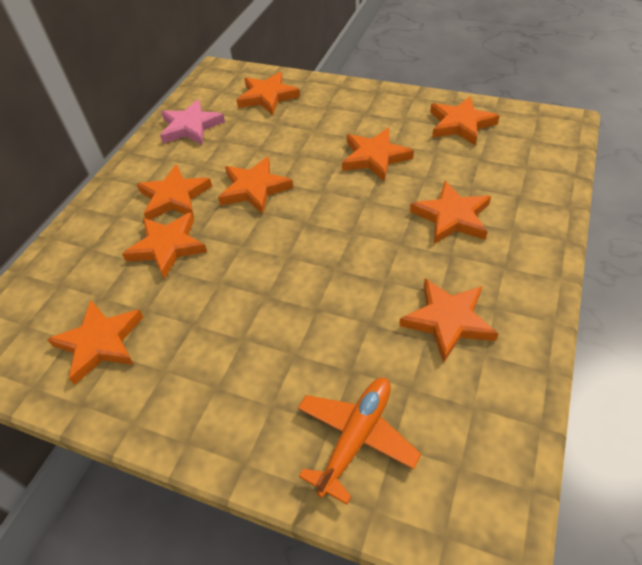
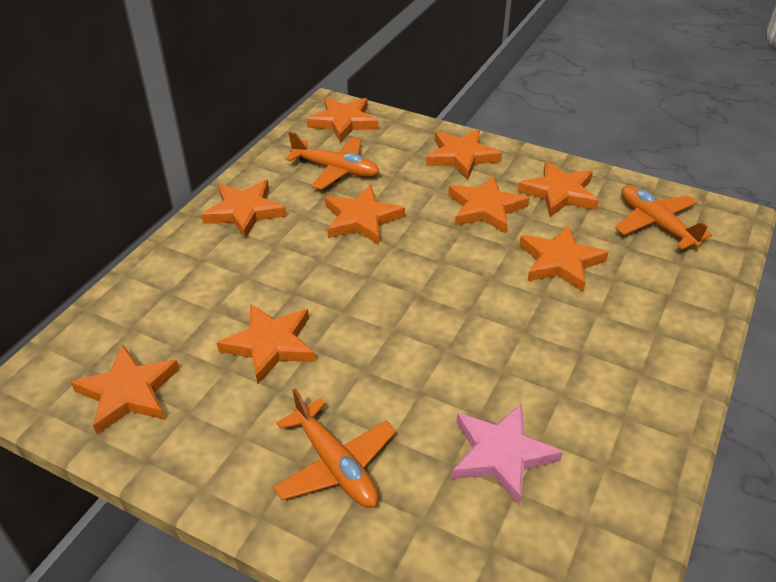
orange plane: [298,378,421,505] = 1 -> [273,389,396,508] [285,132,380,190] [615,185,712,250] = 3

